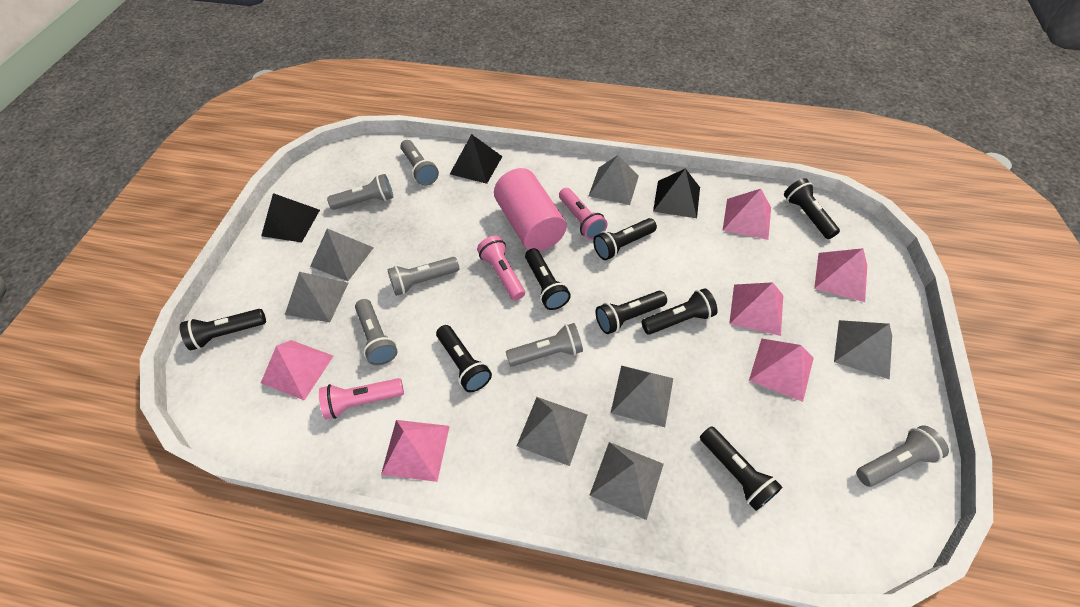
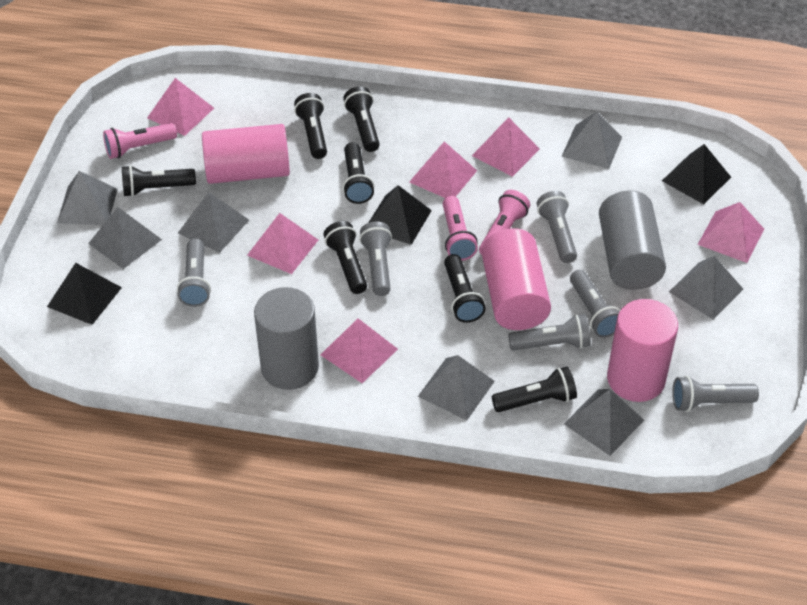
black flashlight: [180,309,266,350] [436,325,492,392] [525,248,571,310] [593,218,657,260] [596,291,667,334] [641,288,718,335] [700,426,782,511] [784,178,840,239] = 8 -> [122,165,196,197] [294,93,327,159] [324,221,367,294] [343,87,380,152] [343,142,374,204] [444,254,486,323] [492,367,577,412] = 7
grey cylinder: none = 0 -> [254,287,319,390] [599,190,666,290] = 2
pink cylinder: [494,168,567,251] = 1 -> [202,124,290,184] [481,228,551,330] [607,299,678,402] = 3

